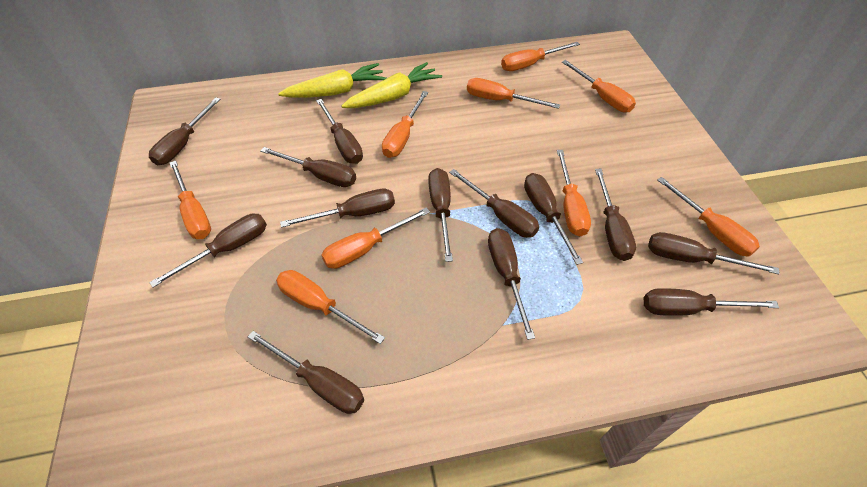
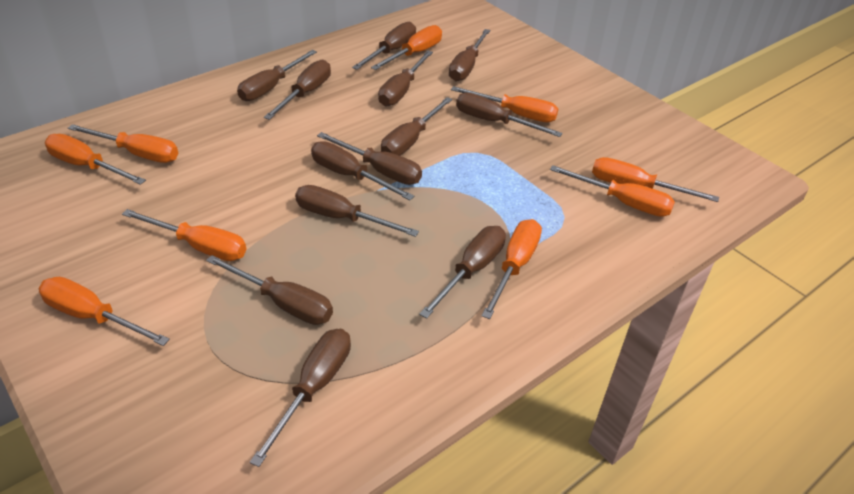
yellow carrot: [278,63,387,98] [341,62,442,108] = 2 -> none = 0

